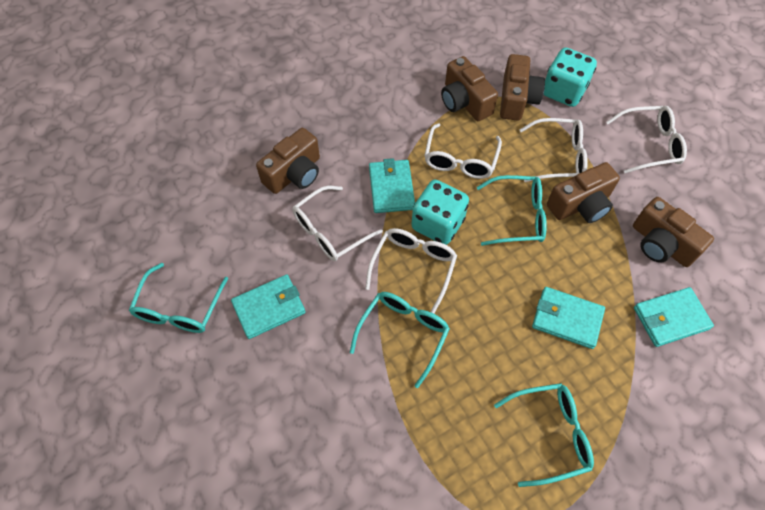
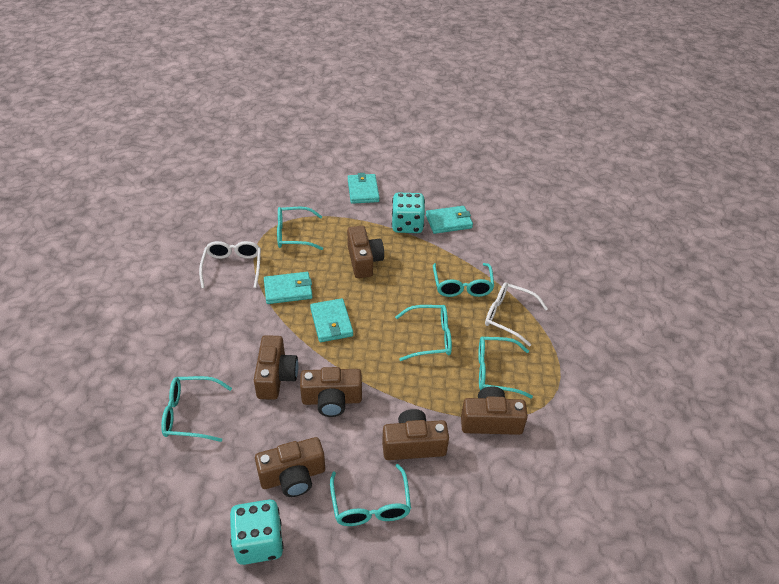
brown camera: [256,128,320,194] [441,56,498,121] [500,54,545,121] [547,162,620,223] [633,197,714,267] = 5 -> [254,335,298,400] [255,437,325,497] [300,367,362,417] [347,226,384,278] [382,409,449,460] [461,386,528,435] = 6
turquoise glasses: [129,263,228,333] [350,292,450,388] [477,175,547,246] [494,383,594,487] = 4 -> [161,376,232,442] [277,207,323,250] [330,464,411,526] [395,305,452,361] [433,263,494,297] [478,337,533,399] = 6
white glasses: [292,186,383,261] [365,228,457,314] [424,123,502,179] [520,118,588,182] [606,106,687,173] = 5 -> [199,241,261,288] [485,282,548,346] = 2

